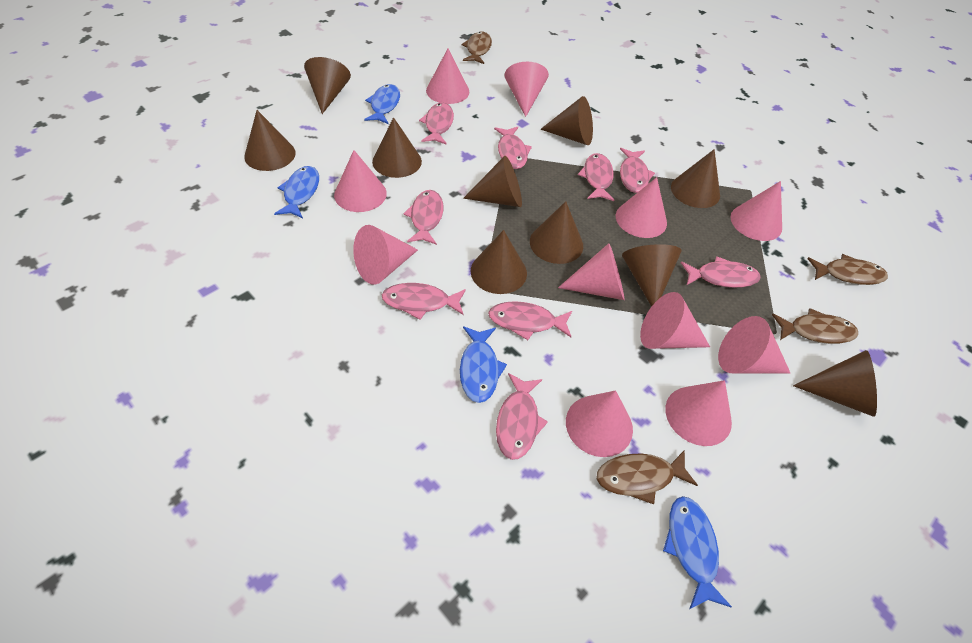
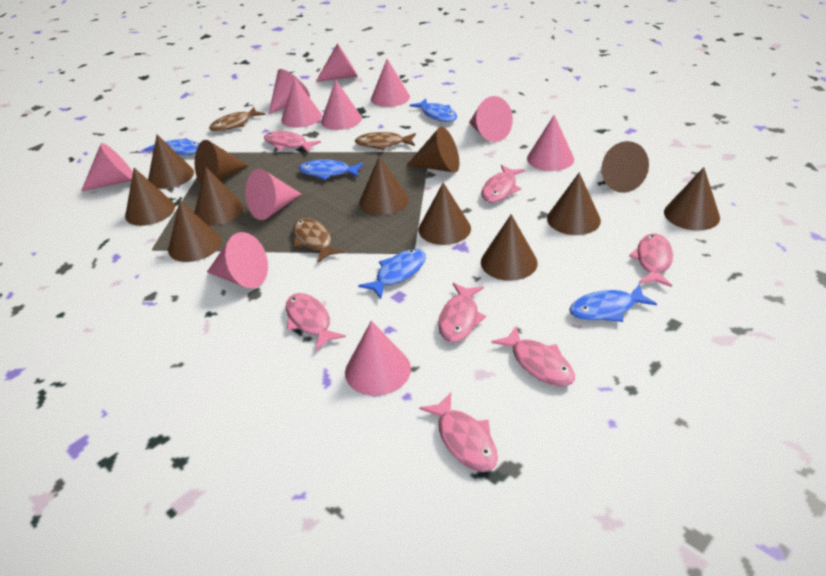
blue fish: [274,166,319,218] [364,84,400,124] [460,327,507,403] [663,496,732,609] = 4 -> [144,138,200,155] [299,159,364,180] [358,249,426,299] [409,98,457,122] [569,284,657,322] = 5
brown cone: [244,110,296,171] [304,57,351,114] [372,117,422,178] [463,156,522,207] [471,230,527,294] [530,201,583,264] [540,96,593,145] [622,244,682,307] [671,149,720,208] [793,350,877,417] = 10 -> [125,168,175,226] [148,134,194,189] [168,200,221,262] [194,167,244,225] [195,140,249,184] [359,156,409,215] [407,127,459,173] [419,182,471,245] [481,214,538,281] [547,172,601,235] [601,141,649,193] [664,167,720,231] = 12
brown fish: [461,32,492,64] [597,450,698,504] [772,308,858,344] [807,254,888,285] = 4 -> [209,107,265,131] [293,218,344,263] [355,132,416,150] = 3
pink fish: [382,283,466,320] [403,190,444,245] [419,103,454,145] [488,301,572,340] [494,127,532,169] [496,373,548,460] [578,153,614,201] [620,148,655,193] [681,256,760,288] = 9 -> [264,131,321,153] [286,293,346,351] [419,392,498,472] [438,283,486,342] [481,165,525,203] [491,326,575,386] [629,233,673,287] = 7

